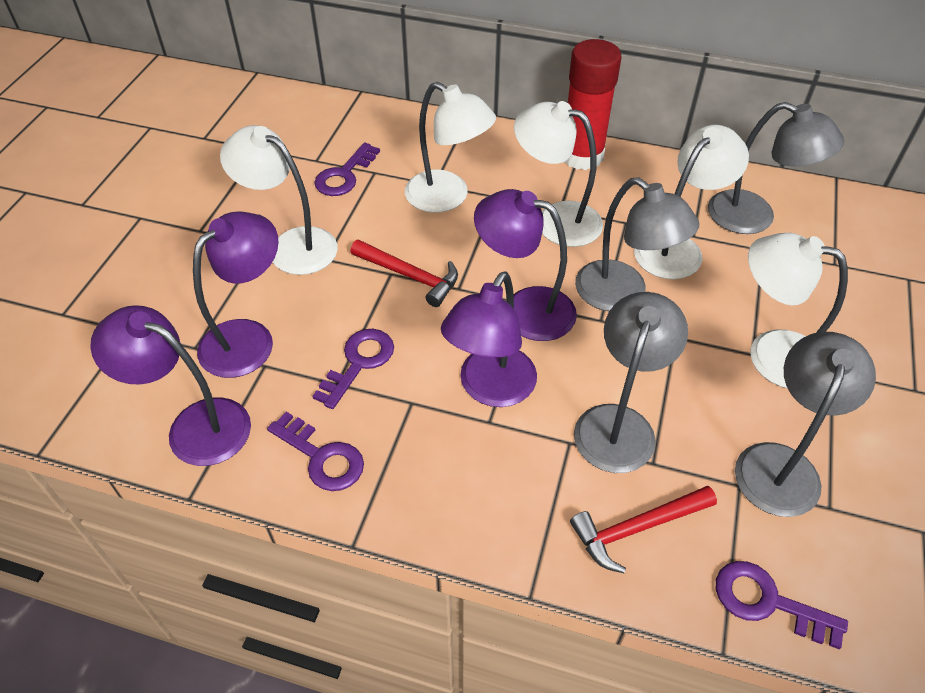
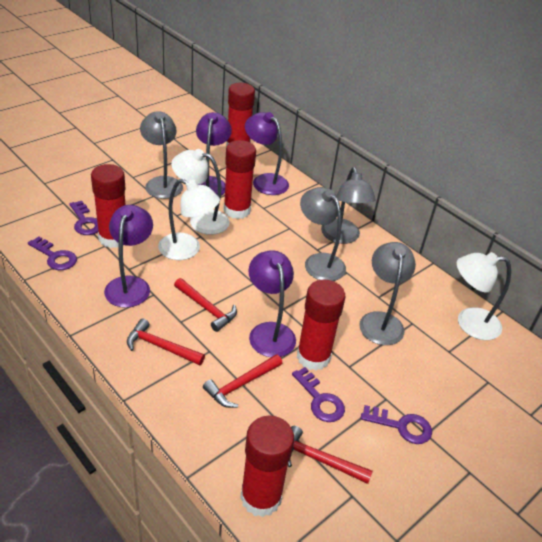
red glue stick: [564,39,622,170] = 1 -> [91,164,126,248] [223,140,256,219] [226,83,255,147] [240,416,294,517] [297,279,345,371] = 5
red hammer: [351,239,458,307] [570,486,717,573] = 2 -> [127,318,205,365] [174,278,237,332] [203,354,282,408] [288,426,373,484] = 4
white lamp: [220,125,338,275] [405,82,496,213] [514,101,603,247] [634,125,749,279] [748,233,848,388] = 5 -> [158,179,220,260] [171,149,230,235] [457,252,511,340] = 3

